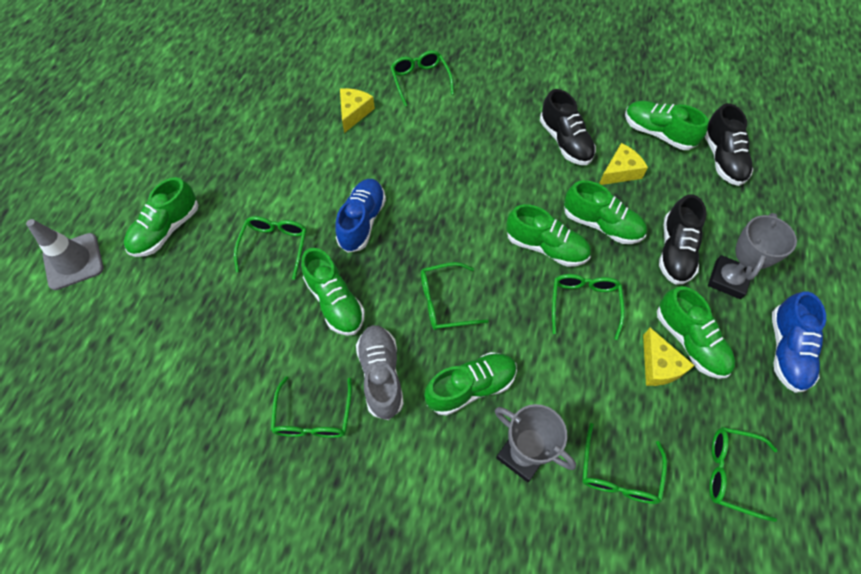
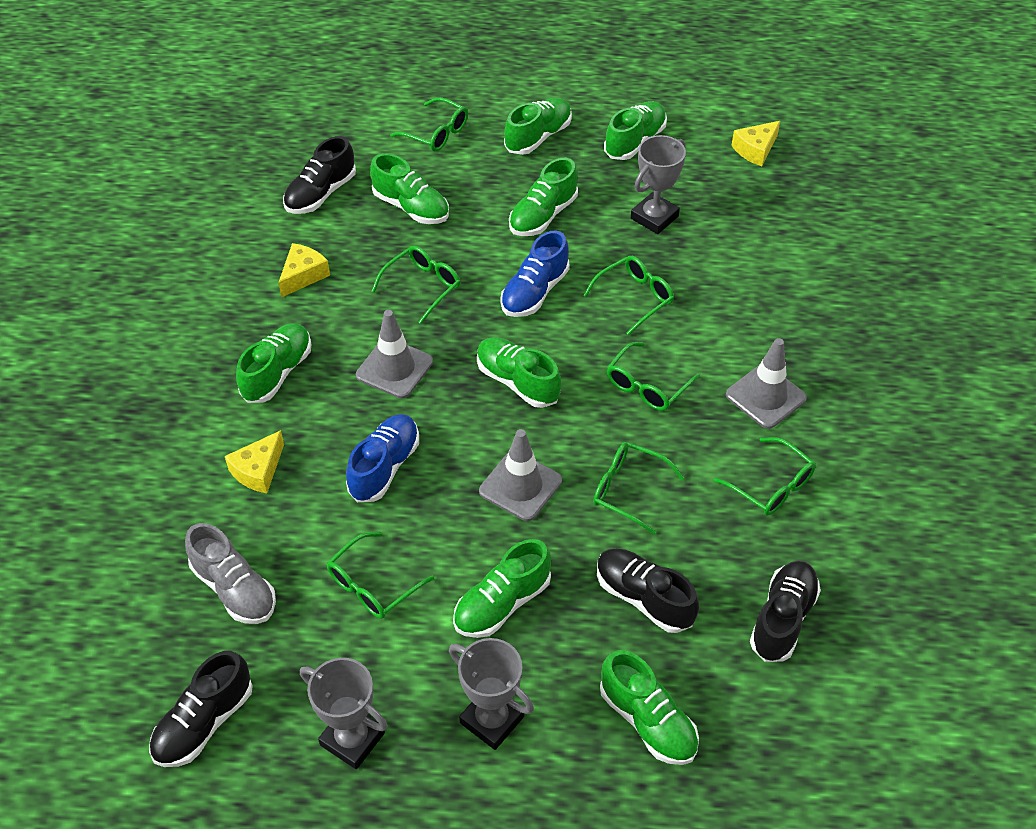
black shoe: [540,89,596,165] [659,194,706,285] [705,103,753,186] = 3 -> [149,651,253,767] [283,136,356,214] [597,548,699,633] [750,560,821,662] = 4
green shoe: [124,177,198,257] [301,248,365,336] [424,352,517,416] [506,204,591,267] [564,180,647,244] [625,101,709,150] [657,286,735,379] = 7 -> [236,323,312,403] [370,153,449,224] [453,539,551,638] [477,337,561,408] [504,98,572,155] [509,158,578,236] [600,650,699,765] [604,101,667,160] = 8
grey traffic cone: [26,219,104,290] = 1 -> [356,310,433,399] [479,429,562,521] [726,338,807,429] = 3
grey trophy: [495,404,576,482] [708,213,797,299] = 2 -> [300,658,387,769] [449,638,534,750] [631,135,686,234] = 3

